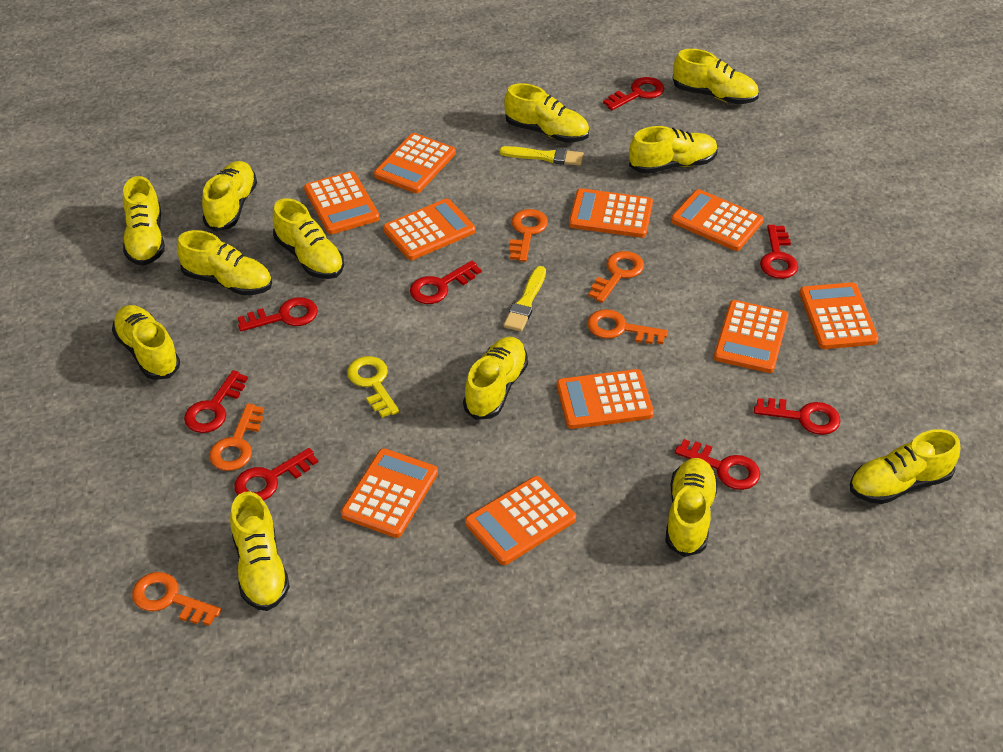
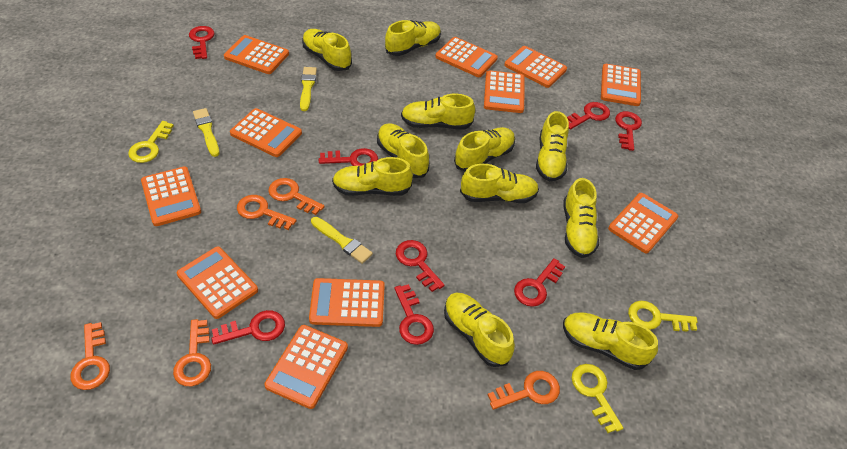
orange calculator: [304,171,380,234] [341,448,438,538] [374,133,456,193] [383,199,476,260] [465,476,576,565] [557,369,654,429] [569,188,653,238] [671,189,764,251] [714,300,788,373] [800,282,879,349] = 10 -> [141,166,201,226] [177,247,258,319] [224,35,289,74] [230,108,302,157] [264,325,348,409] [309,278,385,327] [435,37,498,77] [484,70,525,113] [504,46,567,88] [601,64,641,106] [608,193,678,253] = 11
yellow brush: [499,146,584,166] [504,266,546,331] = 2 -> [193,108,219,157] [300,67,317,111] [311,217,373,264] = 3
yellow key: [347,356,399,418] = 1 -> [128,121,174,163] [572,364,623,433] [628,301,698,332] = 3
yellow shoe: [112,305,180,380] [123,176,165,266] [177,230,272,296] [202,161,257,231] [230,492,290,611] [273,198,344,279] [463,337,528,420] [504,83,589,142] [629,126,718,174] [665,458,718,557] [673,49,759,104] [850,429,960,504] = 12 -> [302,29,352,71] [332,157,413,196] [377,123,429,178] [385,20,441,56] [401,94,475,130] [444,293,515,367] [454,127,515,171] [460,164,539,203] [536,111,569,181] [563,178,599,258] [563,313,658,370] = 11

